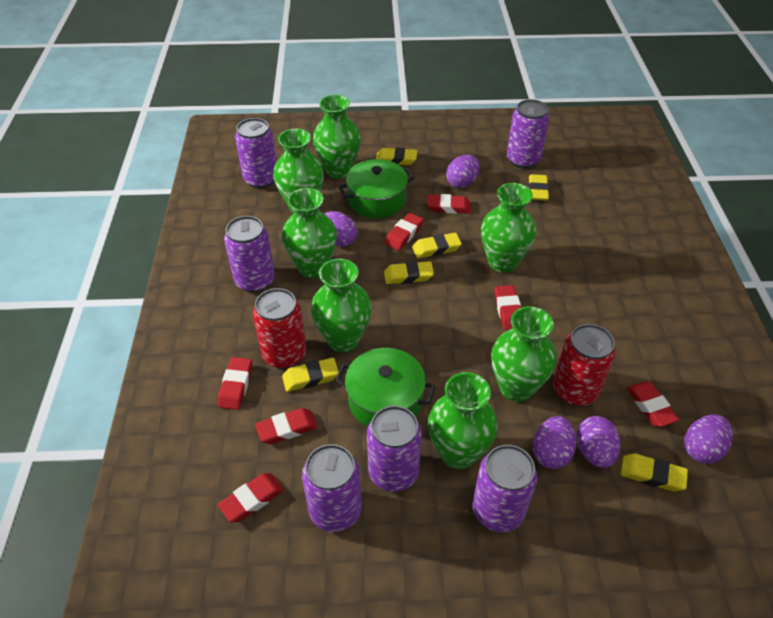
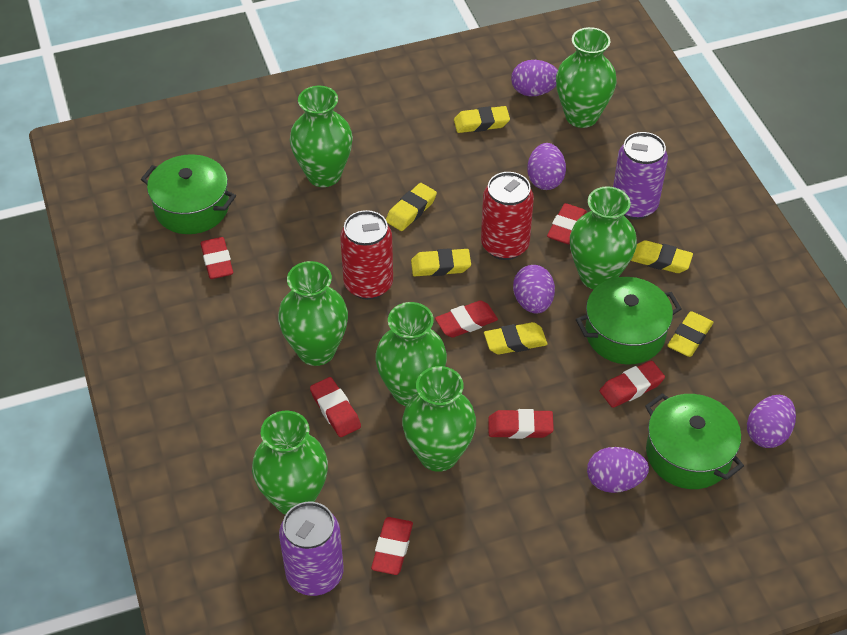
green pot: [335,348,436,427] [339,159,415,218] = 2 -> [141,154,236,234] [576,277,682,365] [645,393,744,489] = 3
purple can: [224,216,275,293] [235,118,277,189] [302,444,362,532] [367,406,422,492] [473,445,537,533] [507,99,549,169] = 6 -> [279,502,344,596] [613,132,668,219] = 2

